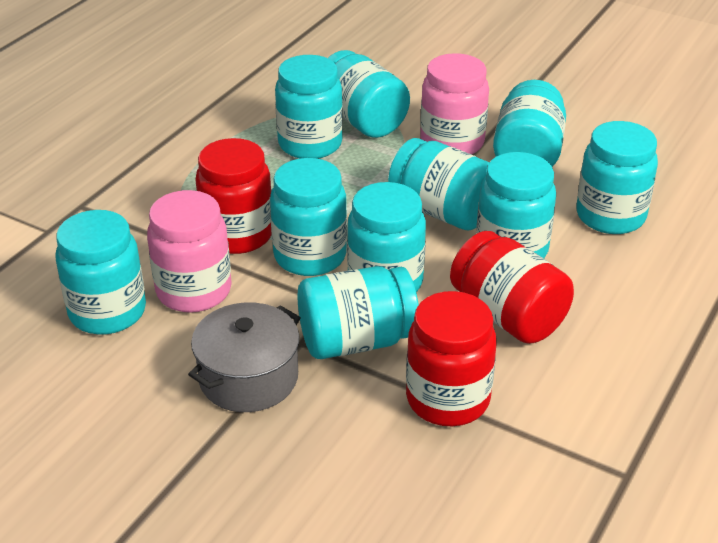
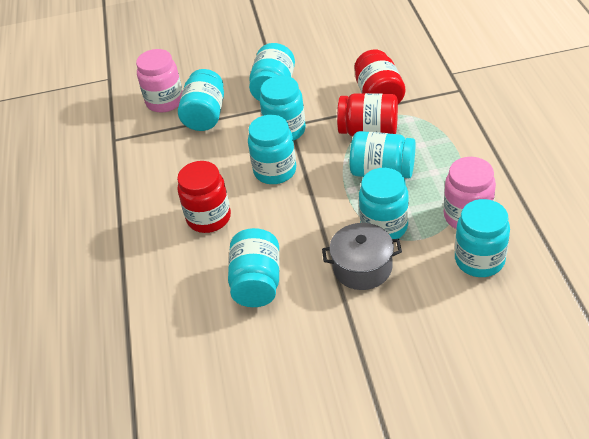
turquoise jar: [55,210,146,335] [270,158,347,276] [275,55,343,159] [298,266,419,359] [328,50,410,138] [347,182,426,292] [388,138,490,231] [476,152,556,258] [493,80,566,167] [576,121,658,234] = 10 -> [178,69,224,131] [228,228,280,307] [248,115,296,184] [249,43,295,101] [260,76,306,141] [350,131,415,178] [359,168,409,239] [455,199,510,277] = 8

